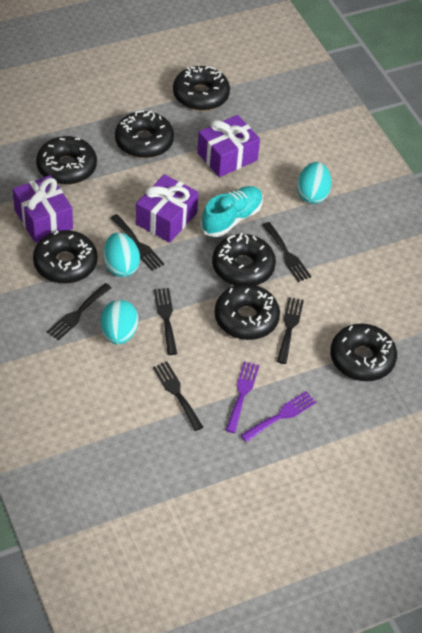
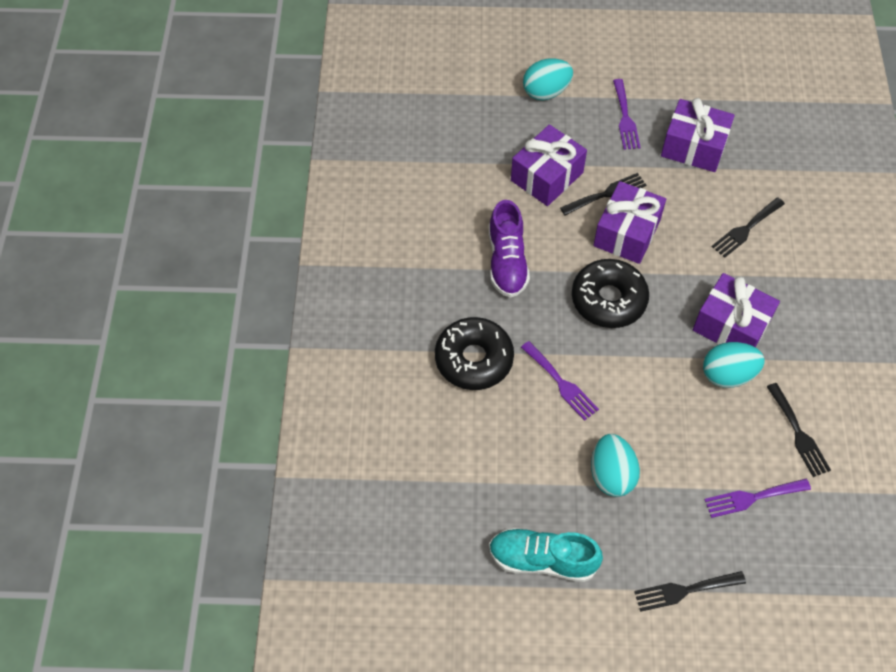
black donut: [33,230,97,284] [36,136,97,185] [115,110,174,158] [173,66,230,111] [212,233,276,286] [214,284,280,340] [330,323,397,381] = 7 -> [435,317,514,390] [572,259,649,328] = 2
black fork: [47,283,111,341] [110,214,164,271] [153,362,203,431] [154,288,177,355] [262,222,311,282] [277,297,304,364] = 6 -> [560,173,646,216] [634,571,746,612] [712,197,785,258] [767,383,831,477] = 4
purple fork: [226,361,259,433] [240,391,316,442] = 2 -> [521,341,599,421] [613,79,641,150] [704,479,811,518] = 3
purple gift: [13,175,73,243] [136,174,199,243] [197,115,260,177] = 3 -> [511,124,587,206] [593,181,666,264] [661,98,735,172] [693,273,780,347] = 4
purple shoe: none = 0 -> [489,200,530,298] = 1

